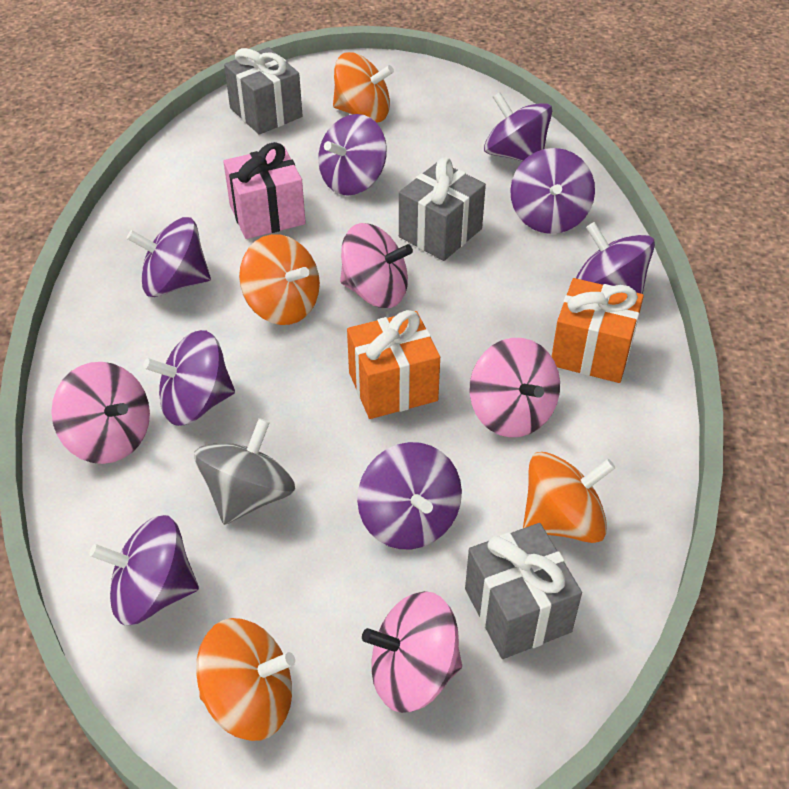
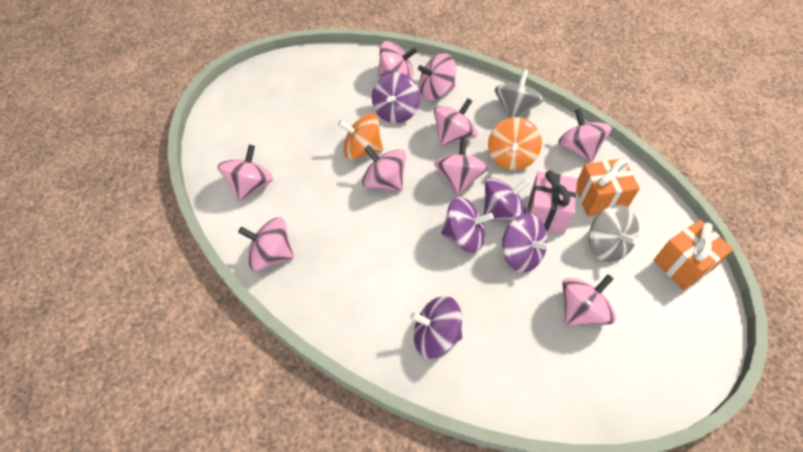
grey gift: [224,47,303,135] [399,158,486,261] [465,523,582,659] = 3 -> none = 0
grey spinning top: [194,418,295,525] = 1 -> [495,69,543,118] [589,205,639,262] = 2
orange spinning top: [196,618,295,741] [239,234,320,325] [333,52,394,123] [523,452,615,543] = 4 -> [338,113,383,160] [488,117,542,170] = 2
pink spinning top: [51,362,150,464] [340,223,413,308] [362,591,462,713] [470,338,560,437] = 4 -> [218,145,273,201] [238,217,294,271] [362,145,406,191] [378,41,417,79] [418,53,456,100] [434,98,478,146] [434,137,488,195] [558,108,612,162] [562,274,616,326] = 9
purple spinning top: [89,515,199,626] [127,217,211,297] [143,330,235,426] [318,114,387,196] [357,442,462,549] [484,92,552,162] [510,148,595,234] [576,222,655,294] = 8 -> [372,72,420,123] [410,296,462,359] [441,197,494,253] [484,178,530,221] [502,213,551,273] = 5

